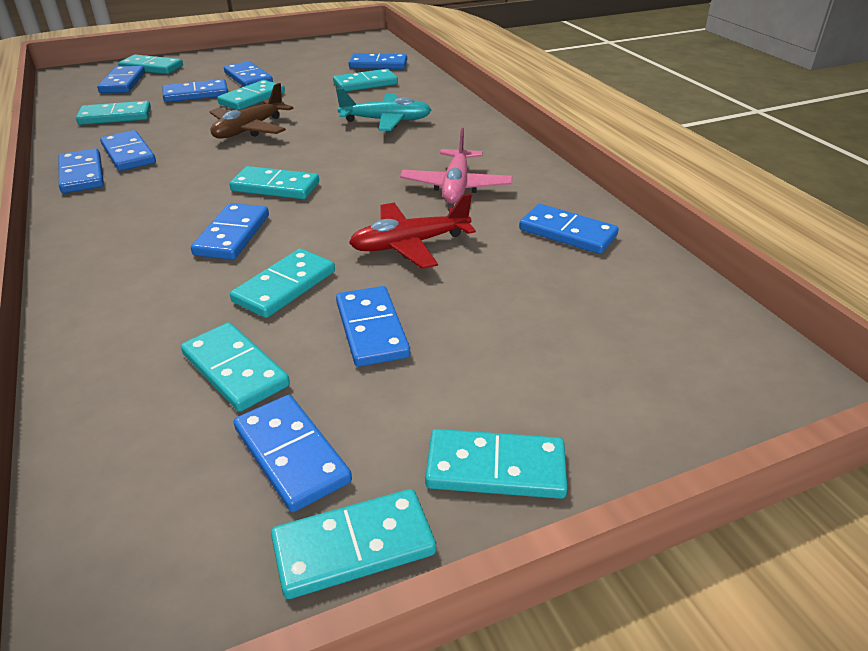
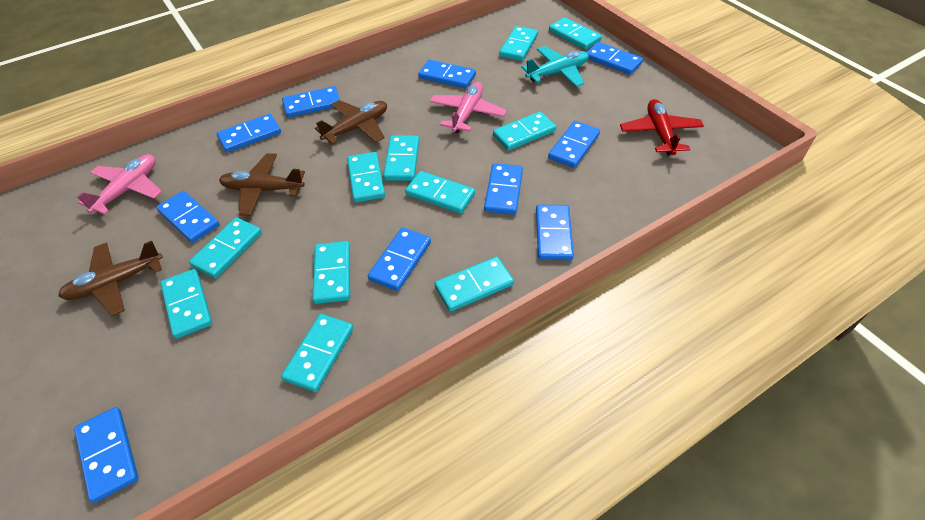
brown plane: [209,83,293,138] = 1 -> [58,241,163,316] [219,153,305,216] [315,100,387,145] = 3
pink plane: [400,128,513,204] = 1 -> [77,154,162,215] [430,82,507,133] = 2
turquoise domino: [76,101,151,125] [118,54,183,74] [181,322,290,412] [217,80,285,110] [230,166,319,199] [230,249,335,318] [271,489,436,599] [333,69,398,91] [425,429,568,499] = 9 -> [160,269,212,339] [189,217,262,278] [281,314,353,392] [312,241,350,304] [347,152,385,202] [383,136,419,181] [405,171,475,214] [434,256,514,312] [493,111,556,151] [499,26,538,61] [549,17,602,50] = 11

